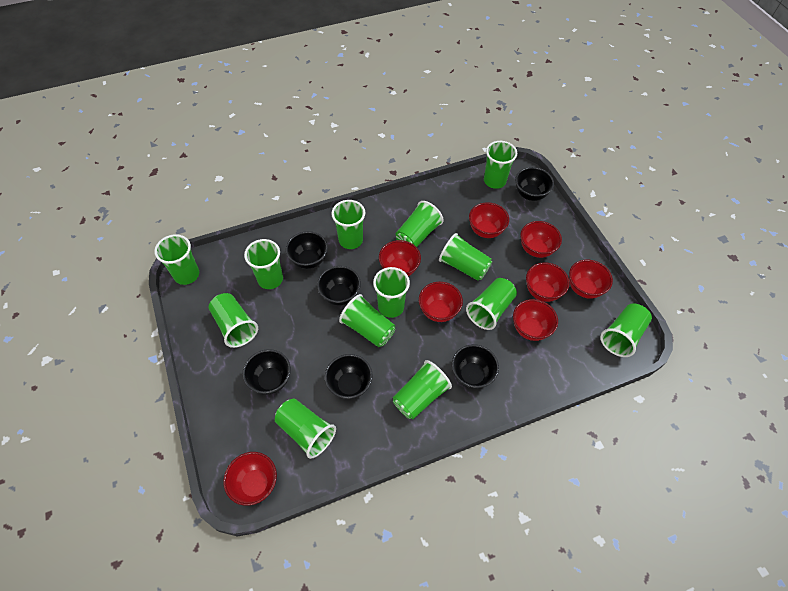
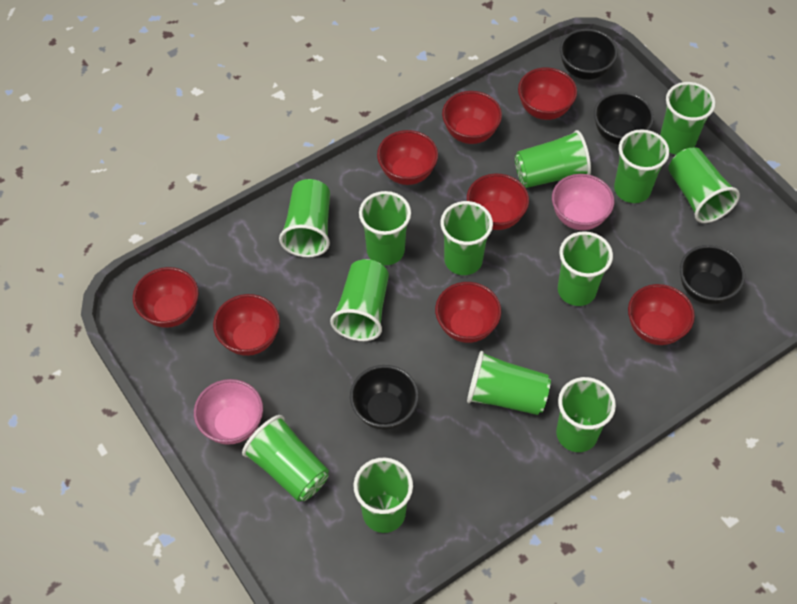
black bowl: [243,349,291,395] [286,231,328,269] [317,266,361,305] [325,354,373,400] [452,344,499,389] [515,167,554,201] = 6 -> [350,365,419,429] [560,29,618,80] [594,92,654,145] [680,245,745,304] = 4
pink bowl: none = 0 -> [194,379,263,445] [552,174,614,230] = 2

